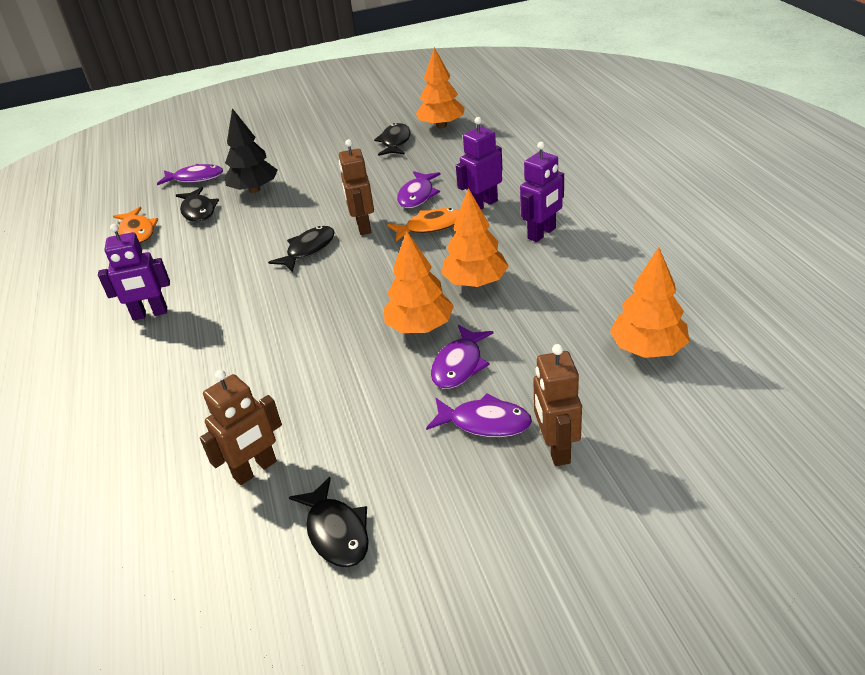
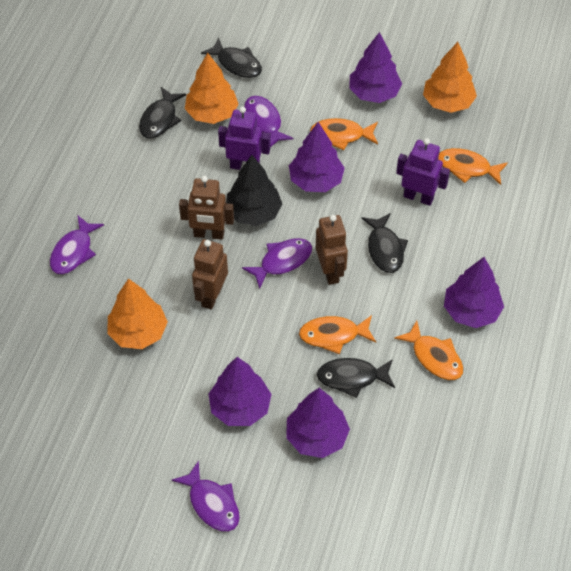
orange fish: [113,207,158,243] [387,208,459,242] = 2 -> [299,315,376,354] [310,118,378,151] [394,320,463,380] [438,148,508,185] = 4
orange tree: [383,231,454,333] [416,47,465,128] [441,188,509,287] [610,247,690,358] = 4 -> [107,278,168,349] [185,53,239,124] [423,42,477,113] = 3
purple robot: [98,224,170,320] [456,117,503,210] [520,142,564,242] = 3 -> [218,107,270,170] [396,138,450,206] = 2
purple tree: none = 0 -> [209,357,272,426] [286,388,350,458] [289,122,345,192] [349,32,402,103] [444,257,504,328] = 5

